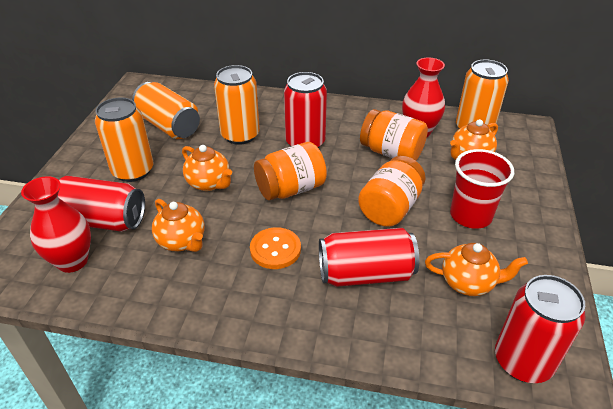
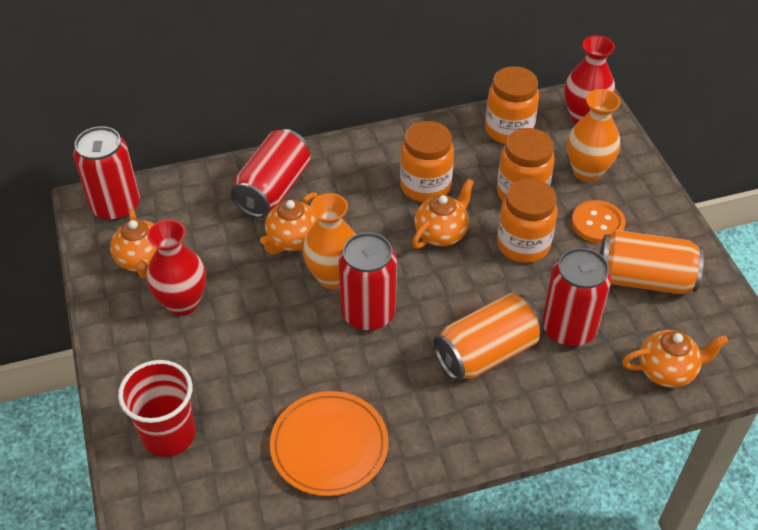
orange can: [95,97,154,182] [132,82,200,139] [214,65,260,145] [456,59,509,132] = 4 -> [433,293,543,381] [600,230,704,294] = 2
orange jar: [254,142,327,201] [358,156,426,227] [360,109,428,161] = 3 -> [400,121,454,202] [485,66,539,144] [497,128,555,201] [497,179,557,263] = 4
orange plate: none = 0 -> [270,391,389,496] = 1
orange vase: none = 0 -> [303,193,356,289] [567,89,621,182] = 2

